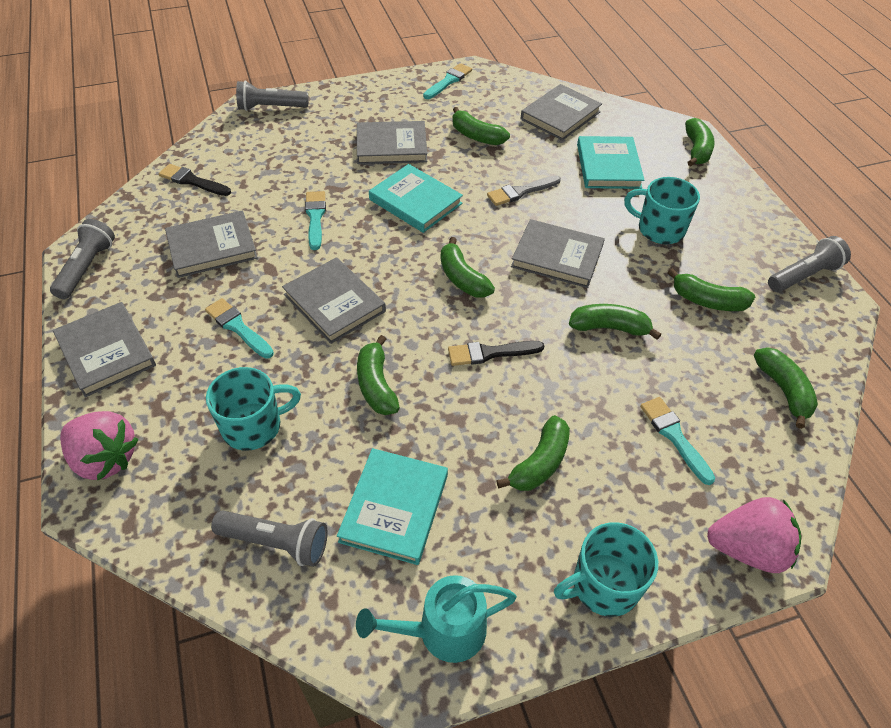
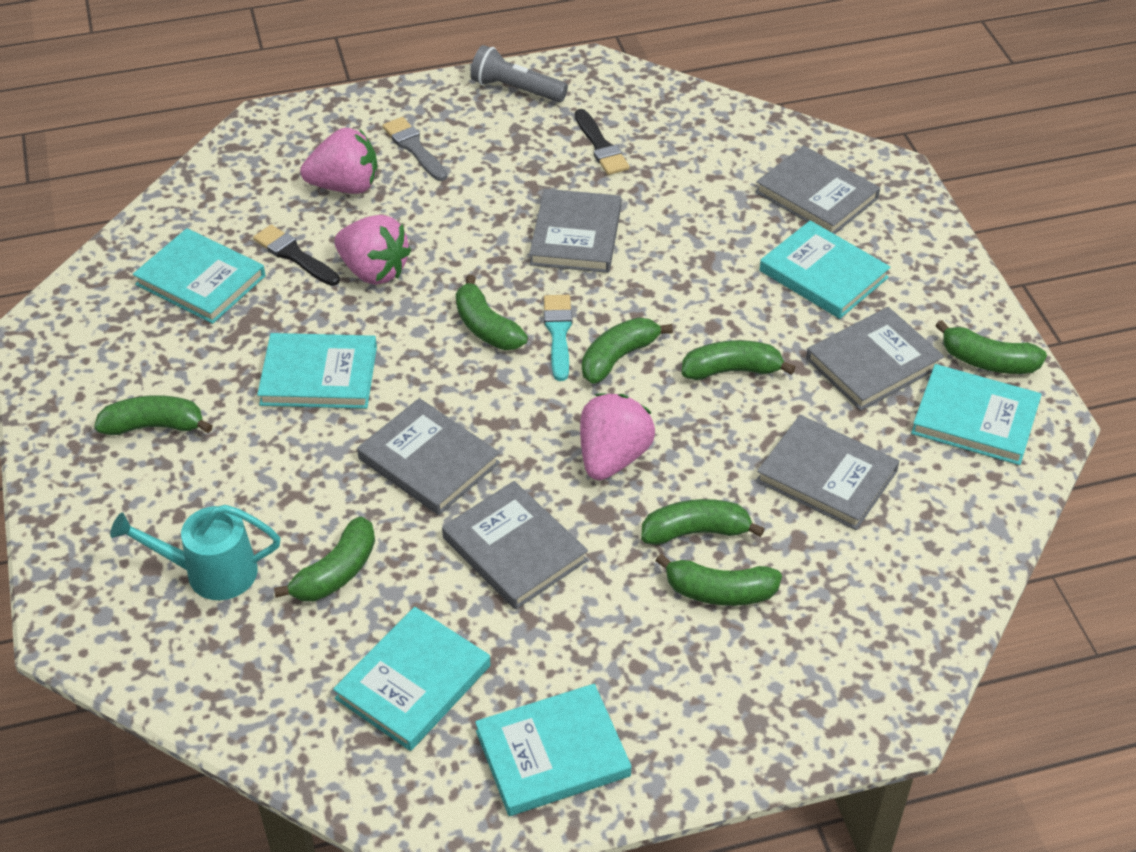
grey flashlight: [50,219,115,299] [211,511,328,567] [236,81,308,111] [768,236,851,292] = 4 -> [470,45,568,102] = 1
pink strawberry: [60,411,138,480] [707,497,801,573] = 2 -> [300,128,377,194] [335,215,411,285] [580,394,655,480] = 3
turquoise book: [337,448,448,565] [369,164,463,233] [577,136,644,189] = 3 -> [133,228,265,324] [257,333,377,409] [333,607,491,751] [475,684,631,816] [760,220,891,319] [911,364,1042,465] = 6
turquoise brush: [205,298,274,359] [305,191,326,250] [423,63,472,99] [640,397,715,485] = 4 -> [544,295,572,381] = 1
turquoise mug: [206,367,301,451] [554,522,658,617] [624,177,700,244] = 3 -> none = 0

